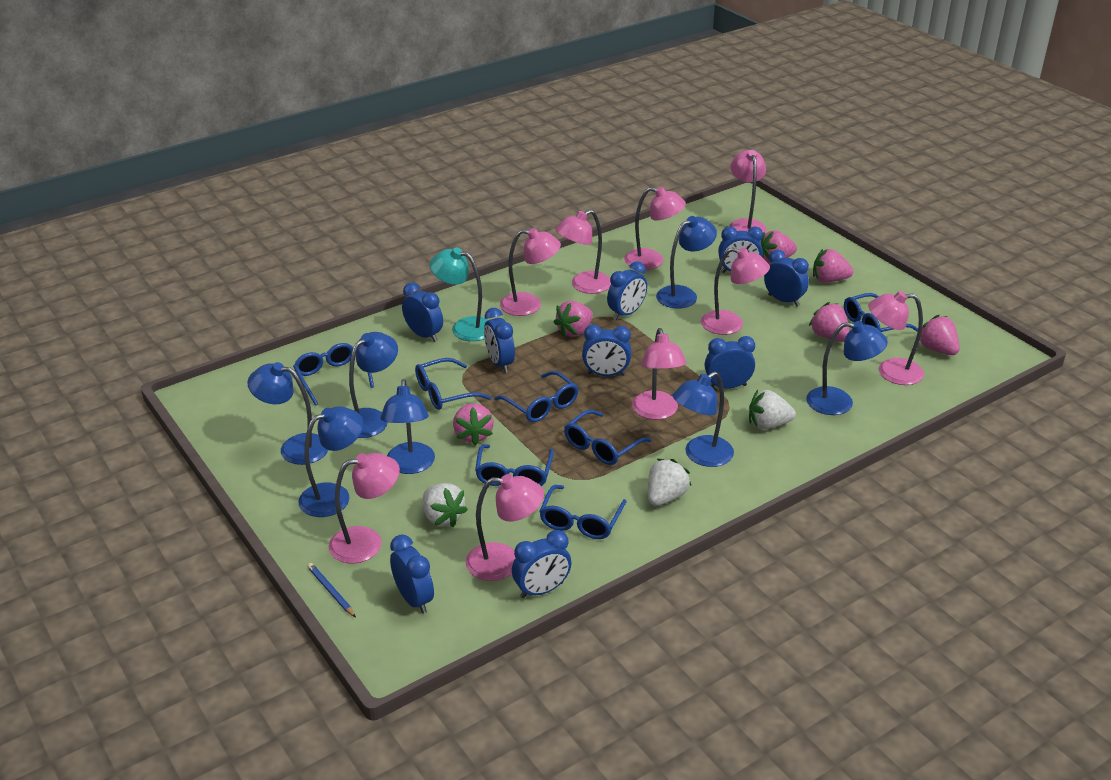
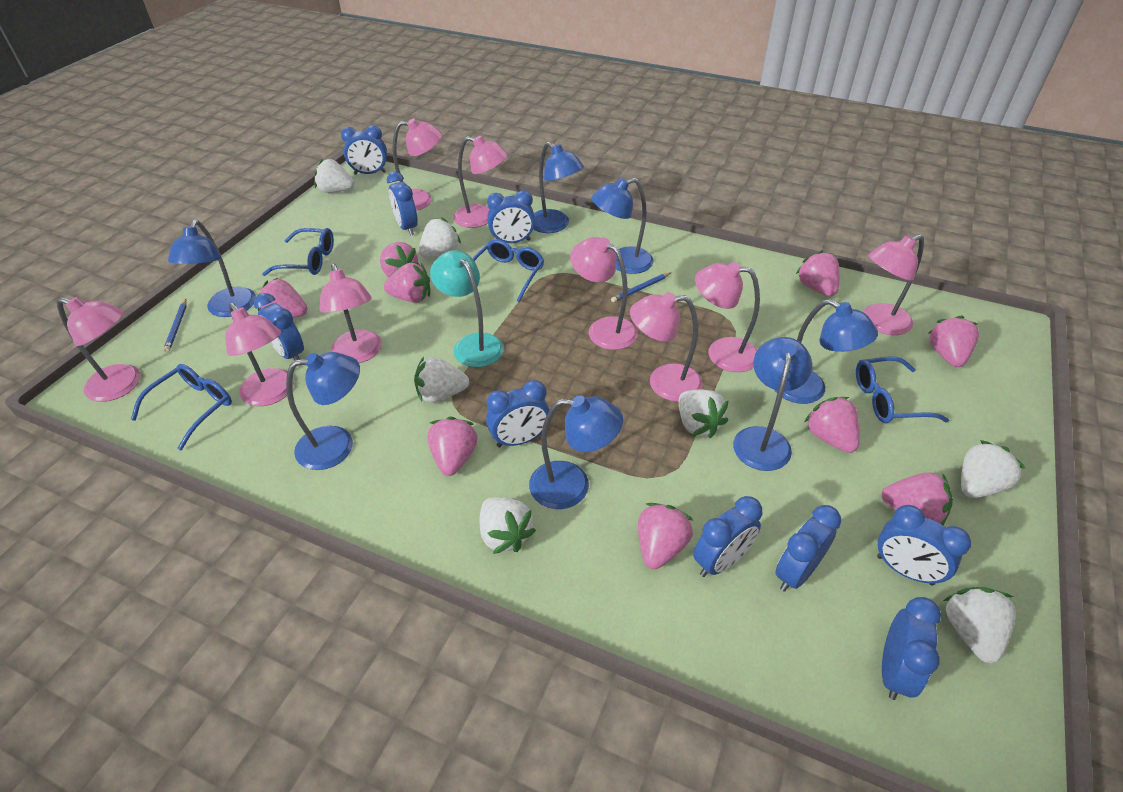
blue glasses: [293,343,374,406] [415,358,491,410] [475,444,554,486] [494,371,579,422] [539,485,627,539] [564,410,652,465] [844,293,918,332] = 7 -> [131,364,232,450] [262,228,334,276] [472,239,544,302] [856,356,949,423] = 4
blue pencil: [307,563,356,617] = 1 -> [163,299,187,352] [611,273,671,302] = 2
pink strawberry: [453,403,494,446] [553,301,593,337] [761,230,797,263] [809,302,849,342] [813,249,853,283] [920,315,960,355] = 6 -> [258,278,308,318] [380,242,420,277] [384,263,430,303] [427,416,477,476] [638,503,693,569] [796,250,840,296] [804,397,860,453] [881,472,953,525] [929,316,979,367] = 9
white strawberry: [423,483,468,527] [648,459,691,506] [749,390,796,430] = 3 -> [314,159,355,193] [414,357,469,403] [419,217,461,258] [480,497,536,554] [679,389,729,438] [943,587,1016,663] [961,440,1025,498] = 7

